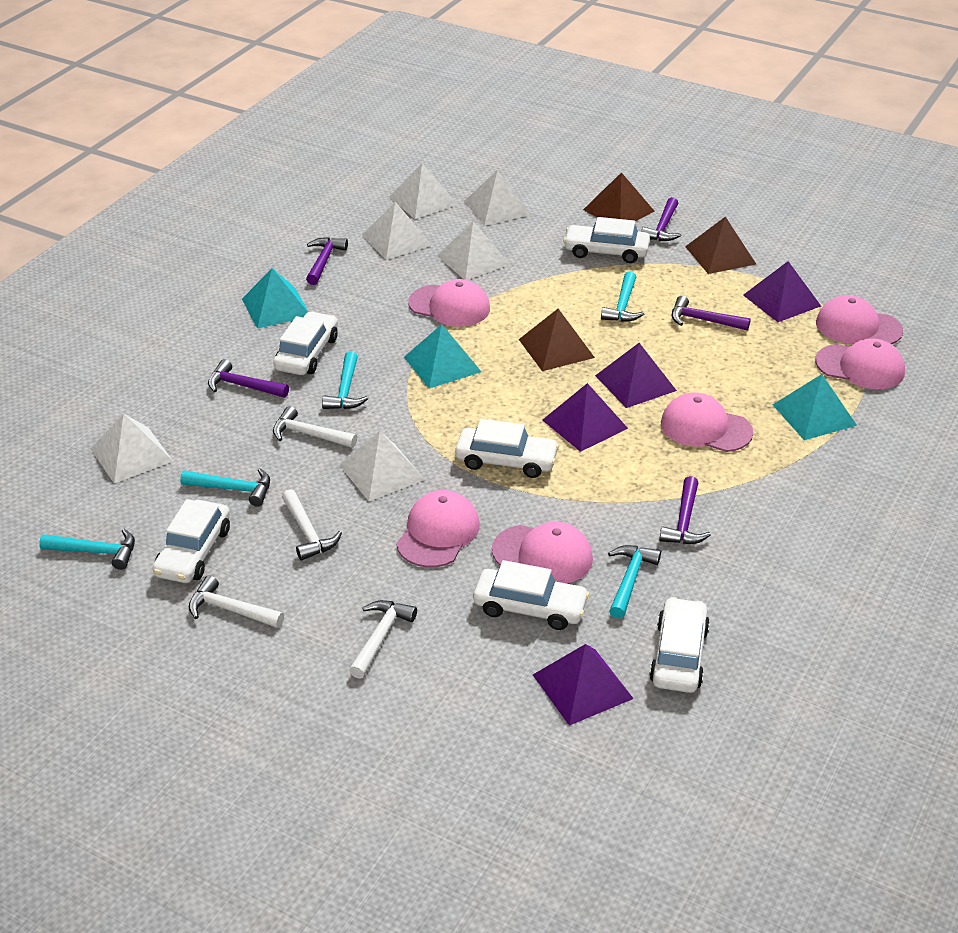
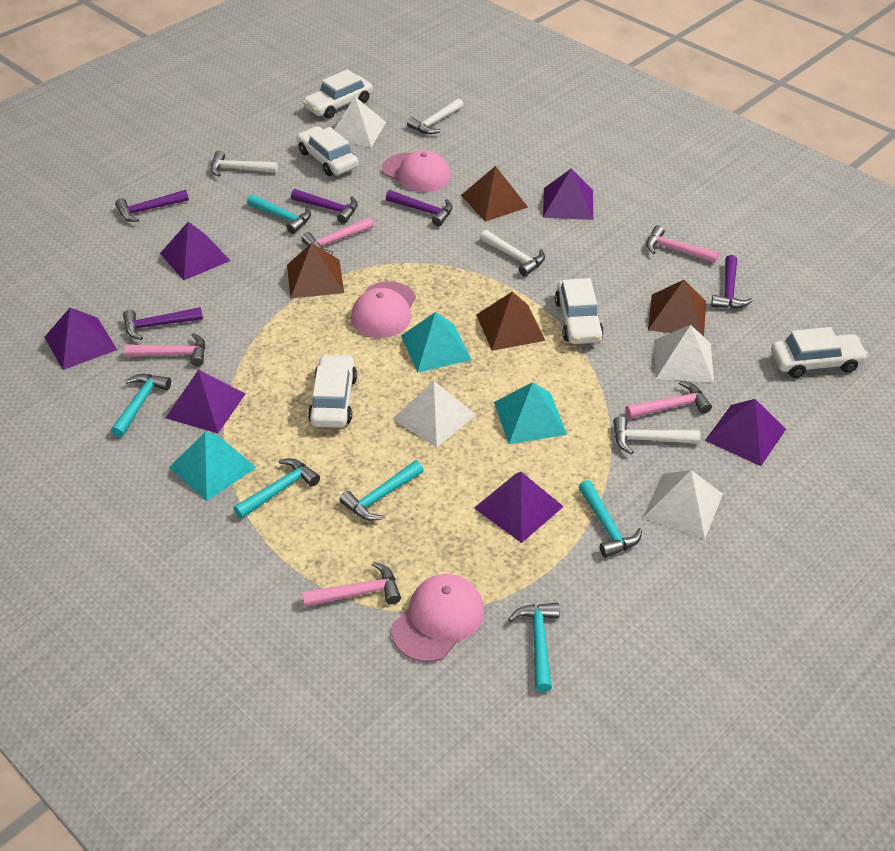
brown pyramid: [519,309,595,371] [583,172,654,222] [685,217,756,274] = 3 -> [287,243,344,299] [461,166,528,222] [476,292,546,351] [648,280,706,337] = 4
pink cap: [396,490,480,567] [408,279,490,327] [492,522,593,583] [661,393,753,452] [815,339,905,389] [816,295,903,344] = 6 -> [351,281,416,338] [382,150,451,192] [391,574,484,662] = 3
pink hammer: none = 0 -> [125,333,205,366] [301,217,374,255] [302,562,401,607] [626,381,712,419] [646,225,719,263] = 5
purple pyramid: [533,644,634,726] [542,383,628,452] [595,343,677,408] [743,261,821,322] = 4 -> [45,308,117,370] [160,221,230,280] [165,370,246,433] [474,472,564,543] [543,168,593,220] [705,399,786,466] = 6
turquoise hammer: [39,529,135,570] [180,468,270,507] [322,352,368,409] [601,271,644,322] [608,545,661,619] = 5 -> [111,374,171,437] [234,458,320,519] [247,194,311,234] [340,460,424,521] [508,603,560,692] [579,480,642,558] = 6
white car: [152,499,230,583] [273,312,338,375] [455,419,559,478] [473,560,590,630] [563,217,650,263] [649,597,710,693] = 6 -> [297,126,358,176] [303,69,373,119] [308,354,357,428] [555,278,604,344] [771,327,868,378] = 5
white pyramid: [91,413,173,483] [340,431,425,501] [362,202,432,260] [389,163,458,219] [437,221,510,280] [464,170,531,226] = 6 -> [334,97,386,147] [392,381,476,448] [643,470,723,539] [654,325,714,383] = 4

